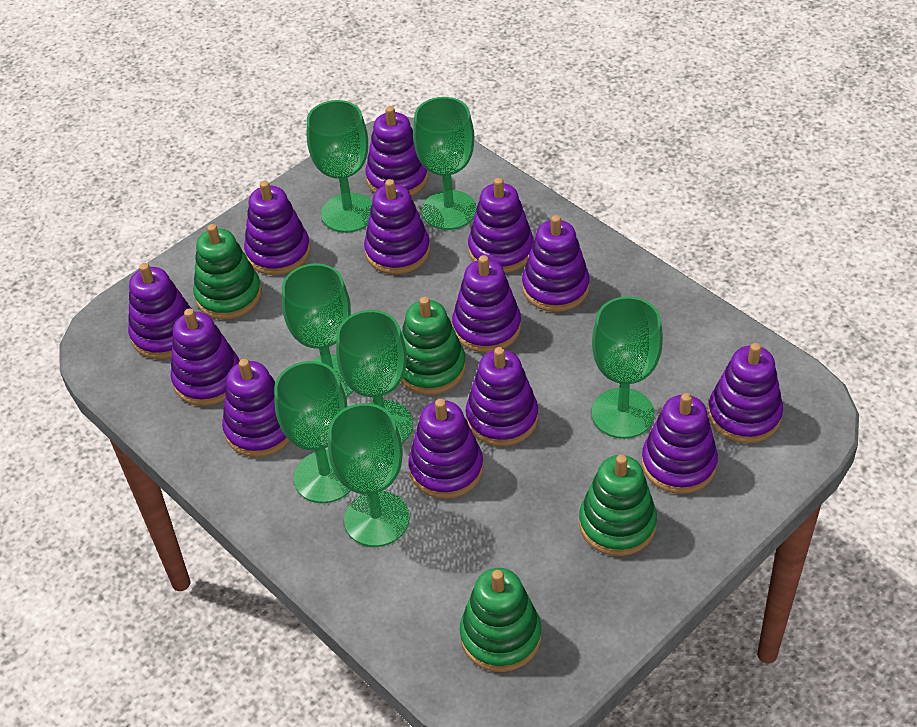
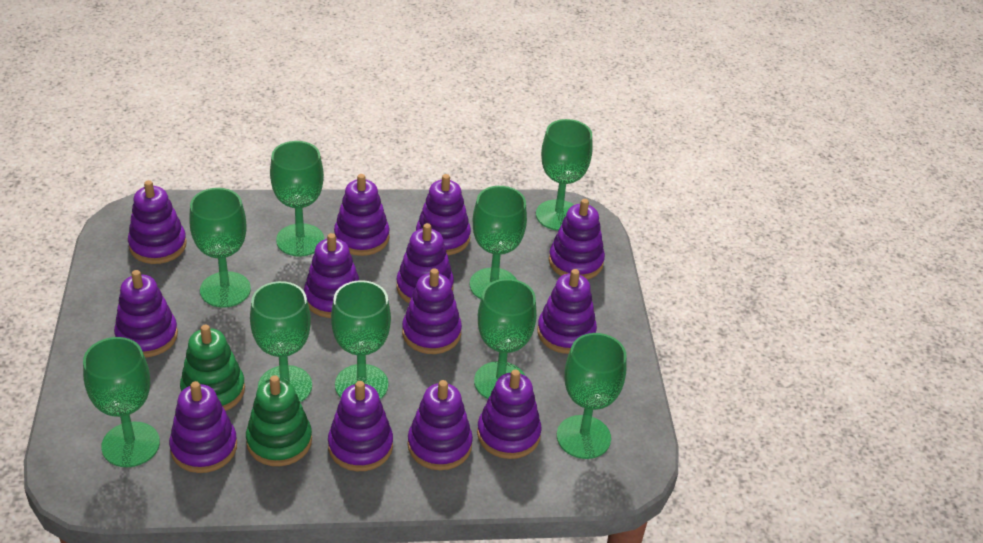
green goblet: [274,361,351,503] [282,263,354,397] [307,100,373,233] [328,403,410,547] [336,310,413,444] [413,97,477,230] [591,296,663,439] = 7 -> [83,337,160,467] [189,188,251,308] [250,281,312,403] [270,141,324,257] [331,280,391,399] [470,186,527,299] [474,279,537,399] [536,119,593,231] [557,333,627,459] = 9
green stacking toy: [193,224,262,319] [401,297,466,395] [460,568,541,672] [579,454,657,556] = 4 -> [180,325,245,411] [246,375,312,466] = 2

